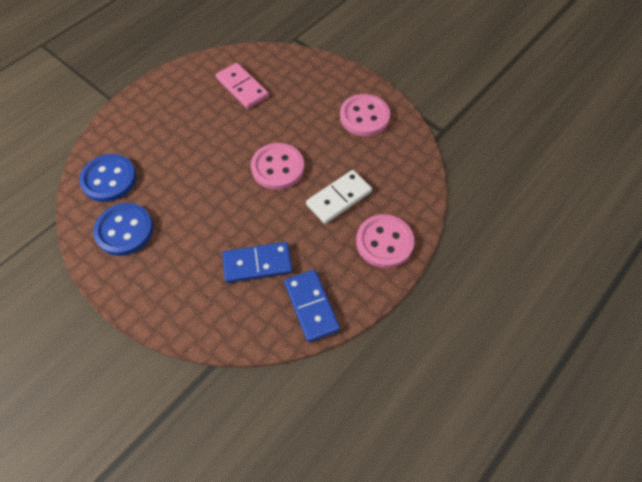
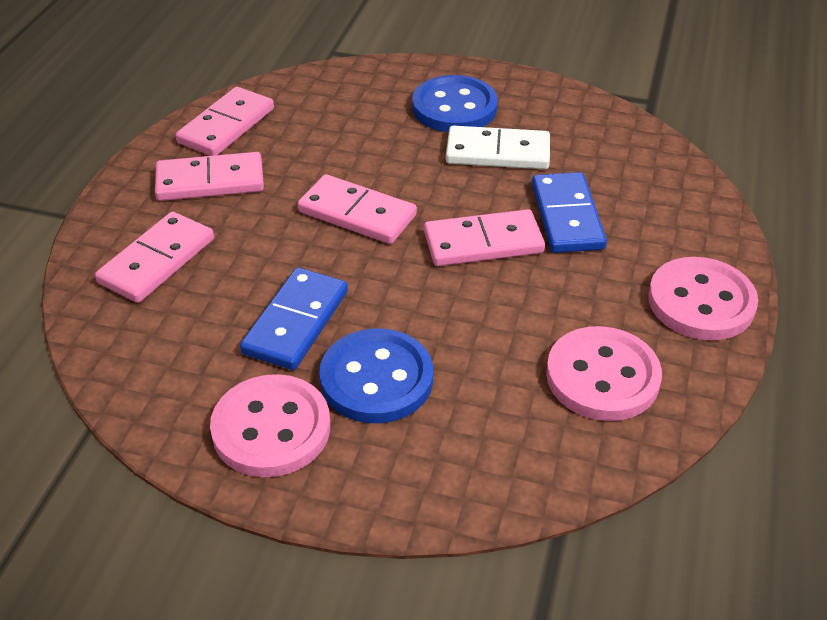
pink domino: [216,63,269,109] = 1 -> [95,212,214,303] [155,152,264,201] [176,87,274,156] [298,174,417,244] [424,209,545,266] = 5

